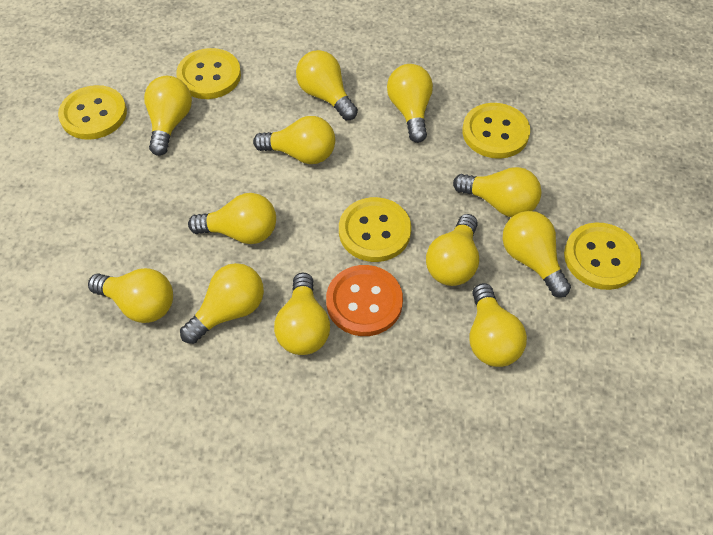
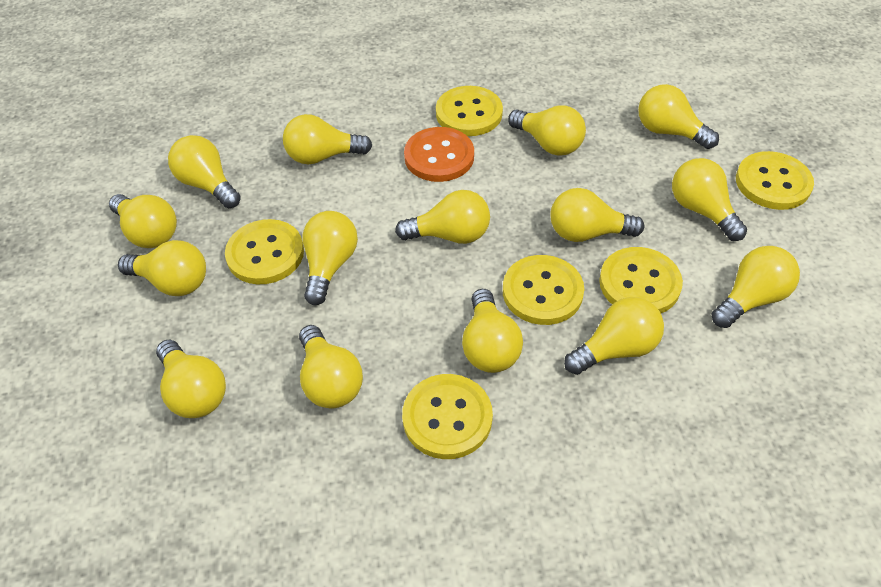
yellow button: [58,85,127,140] [176,48,241,99] [339,197,411,262] [462,103,530,159] [564,222,642,290] = 5 -> [225,219,304,285] [402,374,493,459] [436,86,503,136] [503,255,584,325] [599,247,683,313] [736,151,814,210] = 6
yellow light bulb: [88,268,173,323] [144,76,192,156] [180,263,264,344] [188,193,276,244] [253,116,335,164] [274,273,330,355] [296,50,358,120] [387,64,433,143] [426,214,479,286] [453,167,541,217] [470,283,527,367] [503,211,571,298] = 12 -> [109,194,177,248] [118,240,206,296] [156,340,226,418] [168,135,241,208] [283,114,372,164] [299,325,363,408] [302,211,358,305] [395,190,490,244] [462,289,523,373] [508,105,586,156] [550,188,644,242] [564,297,664,375] [638,84,719,149] [672,158,747,241] [712,246,800,328] = 15

